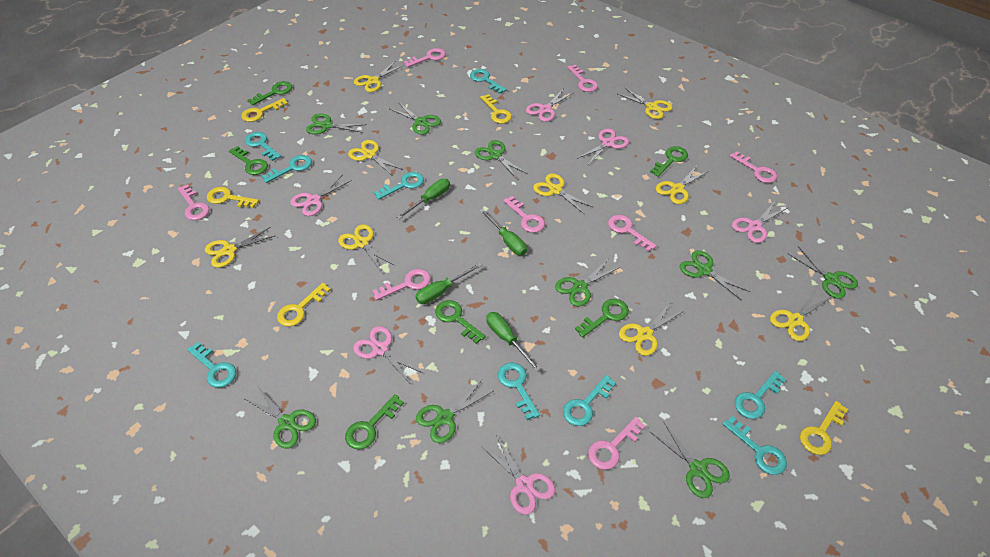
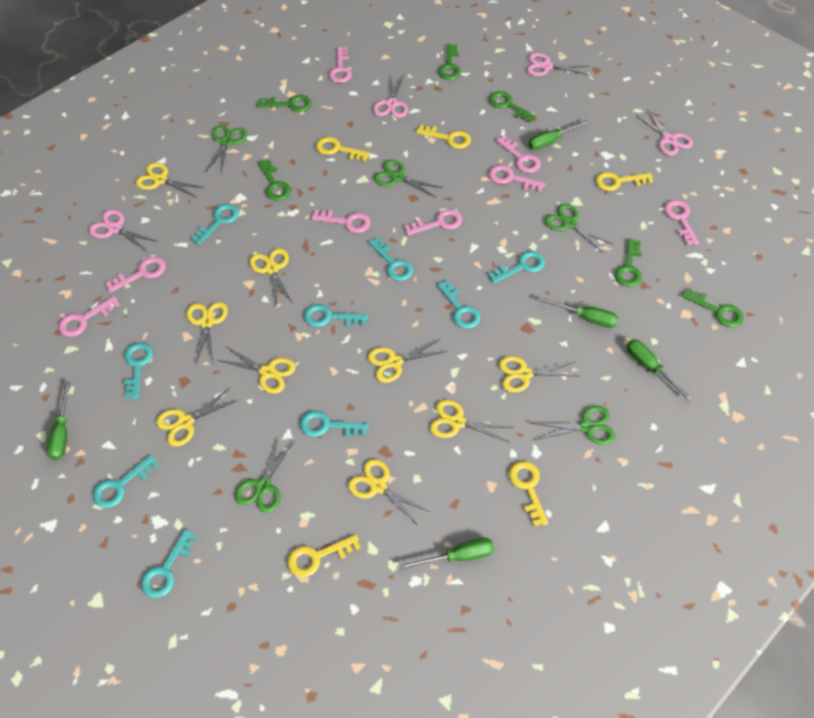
green scissors: [243,387,316,448] [306,113,367,134] [390,102,441,135] [416,380,493,443] [475,140,528,179] [555,260,620,306] [649,421,730,498] [680,250,750,301] [787,246,858,299] = 9 -> [206,125,247,175] [235,436,294,513] [374,160,443,197] [531,406,615,445] [544,204,612,252] = 5
green screwdriver: [397,179,450,219] [415,263,482,304] [480,209,527,255] [486,312,540,372] = 4 -> [46,382,70,460] [400,538,494,570] [528,120,591,150] [538,297,618,328] [627,339,692,401] = 5
pink scissors: [290,174,352,216] [353,326,423,383] [481,435,555,515] [526,88,573,122] [577,129,629,166] [732,201,787,243] = 6 -> [89,209,158,252] [373,75,408,118] [527,53,589,76] [636,109,693,156] = 4

